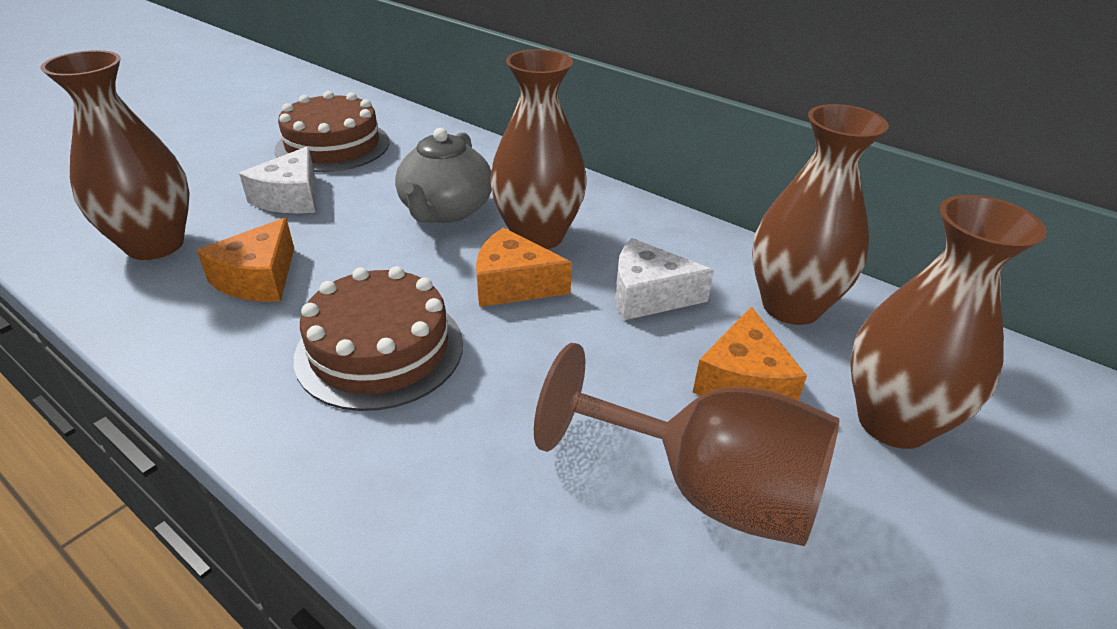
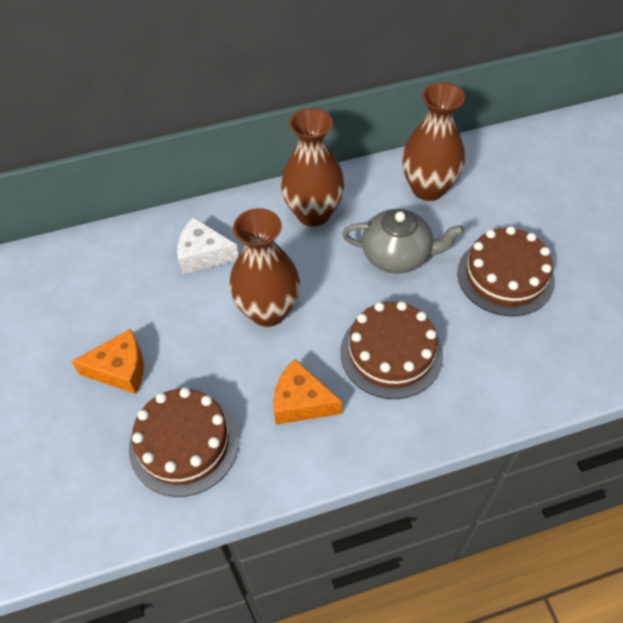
brown cake: [275,91,390,172] [294,266,463,411] = 2 -> [129,387,239,497] [340,301,443,399] [457,226,555,316] = 3
brown goblet: [534,343,839,546] = 1 -> none = 0
brown vase: [40,50,190,260] [490,49,587,249] [752,104,889,325] [850,195,1047,449] = 4 -> [229,208,300,327] [281,108,345,227] [402,82,465,201] = 3
orange cheese: [197,218,294,302] [476,227,572,307] [693,306,807,400] = 3 -> [71,329,143,394] [273,359,342,425] = 2
white cheese: [239,146,315,213] [615,238,714,321] = 2 -> [177,217,239,274] = 1

